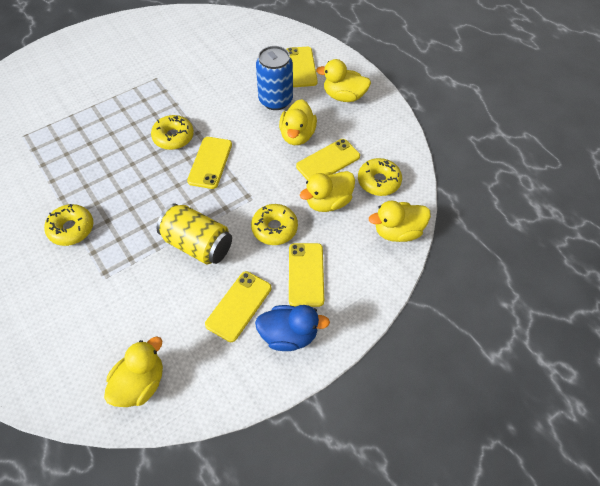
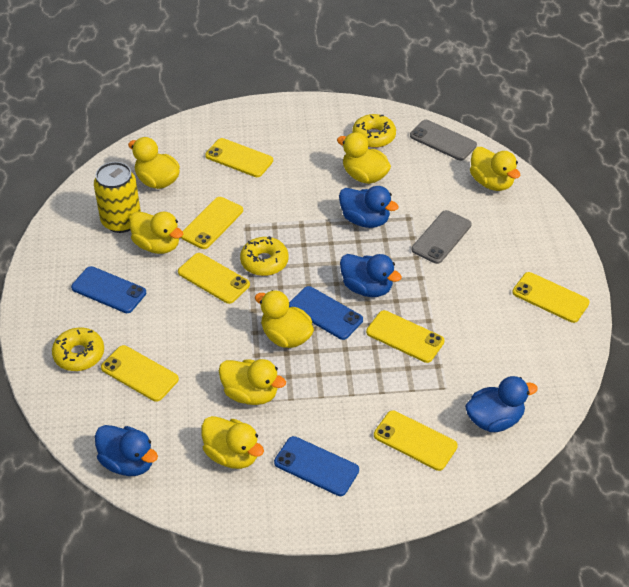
blue can: [256,46,293,110] = 1 -> none = 0
blue duck: [255,305,330,351] = 1 -> [95,425,158,476] [339,186,399,228] [340,254,402,297] [465,376,538,432] = 4
blue phone: none = 0 -> [71,266,146,313] [274,436,359,496] [289,286,363,340] = 3
grey phone: none = 0 -> [410,120,477,161] [412,210,472,264] = 2
yellow donut: [44,204,93,246] [151,115,194,150] [251,204,298,245] [358,158,402,196] = 4 -> [52,327,104,371] [240,236,288,276] [352,114,396,148] = 3
yellow duck: [104,337,163,407] [279,99,317,145] [300,171,355,212] [316,59,371,102] [369,201,431,242] = 5 -> [128,137,180,189] [130,211,183,254] [202,416,264,469] [219,359,286,405] [255,290,314,348] [337,132,391,184] [470,147,520,191] = 7
yellow phone: [187,137,232,189] [205,271,271,342] [286,47,318,87] [289,243,324,307] [296,139,360,181] = 5 -> [101,345,179,402] [178,253,250,304] [181,197,243,249] [205,138,273,177] [366,310,445,363] [374,410,458,471] [512,272,590,323] = 7

